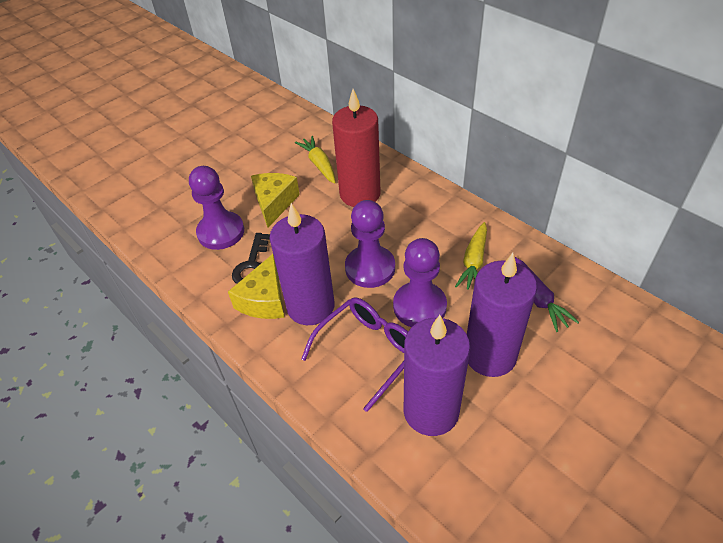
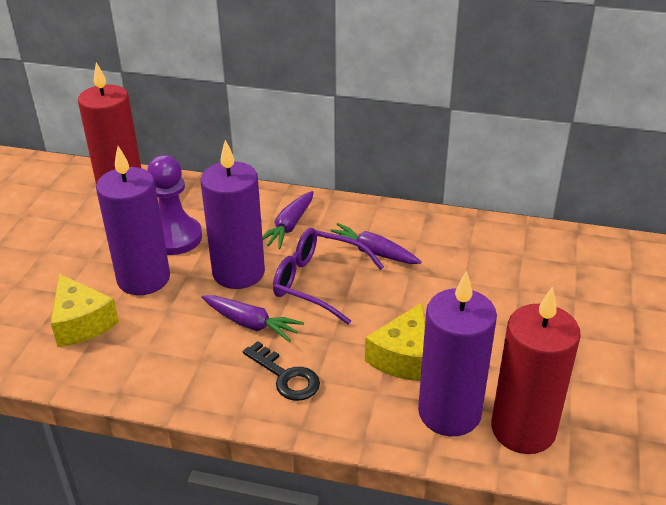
purple carrot: [515,257,579,332] = 1 -> [201,295,304,342] [262,191,313,249] [331,223,422,264] = 3
purple pawn: [189,166,244,250] [345,200,395,288] [393,238,447,327] = 3 -> [147,155,202,255] = 1
red candle: [332,89,380,207] = 1 -> [78,62,141,185] [491,286,581,454] = 2
yellow carrot: [295,136,336,184] [455,222,487,290] = 2 -> none = 0

